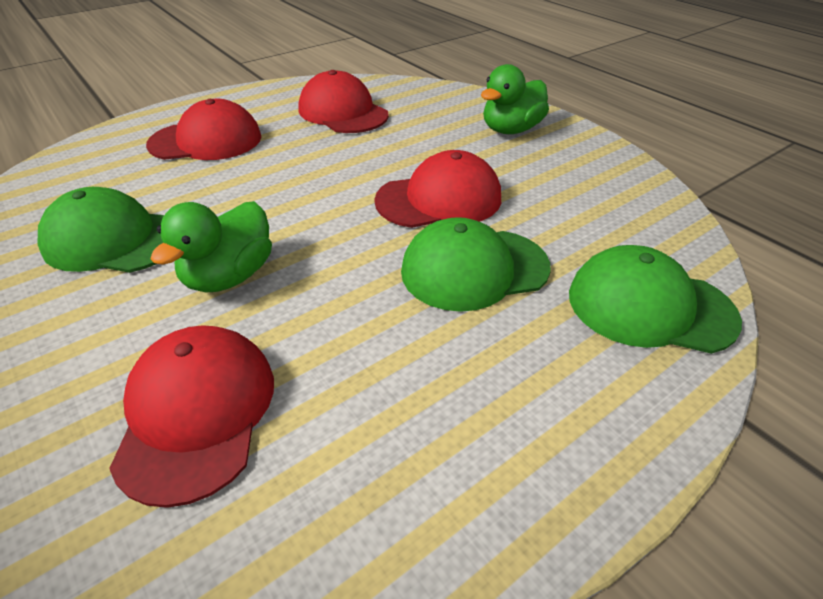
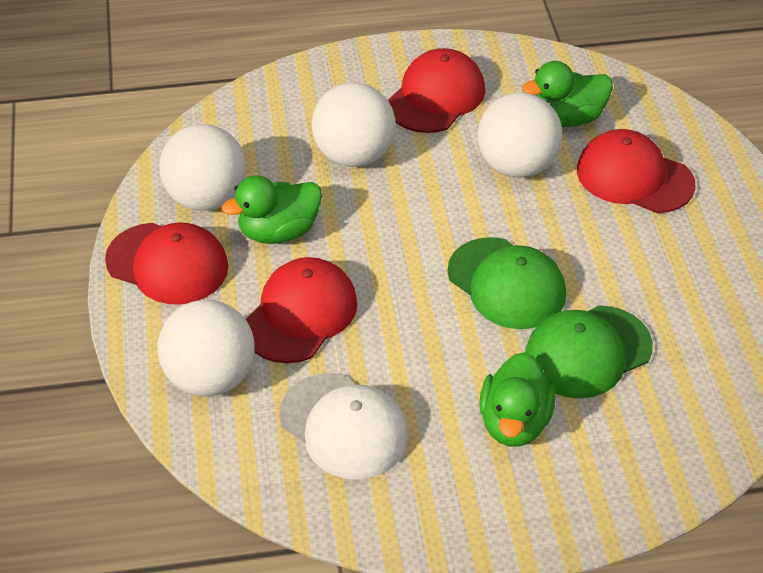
green cap: [38,187,164,273] [401,217,551,312] [569,245,742,354] = 3 -> [447,237,566,329] [525,305,653,399] = 2
green duck: [150,201,272,293] [481,64,549,134] = 2 -> [222,175,322,244] [479,352,555,447] [522,61,613,127] = 3
white ball: none = 0 -> [157,300,255,396] [160,124,246,211] [312,83,396,167] [478,92,562,178] = 4
white cap: none = 0 -> [279,373,409,480] = 1

